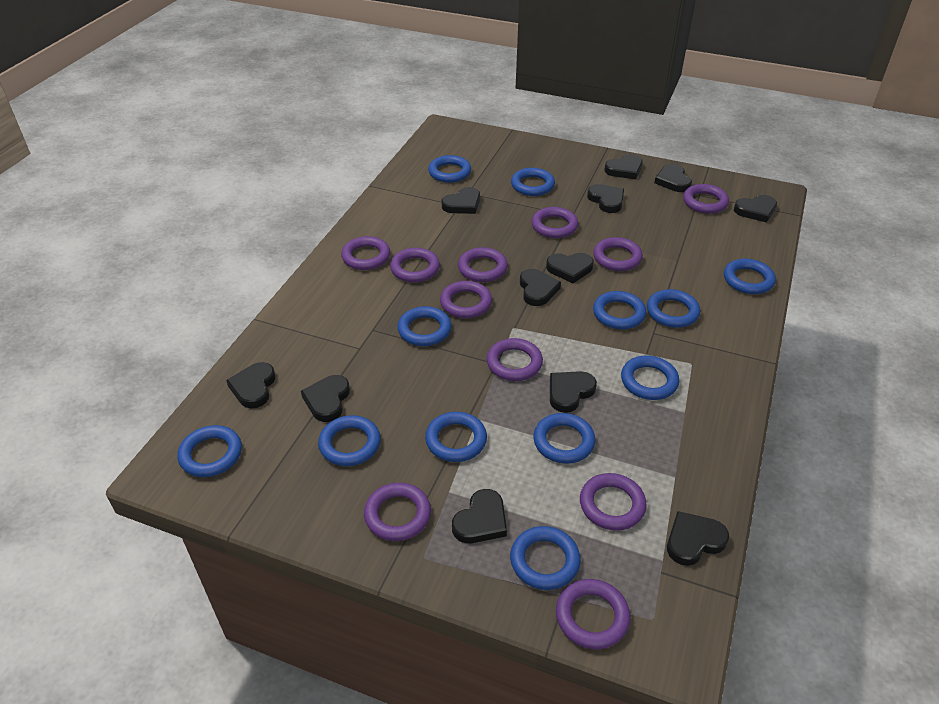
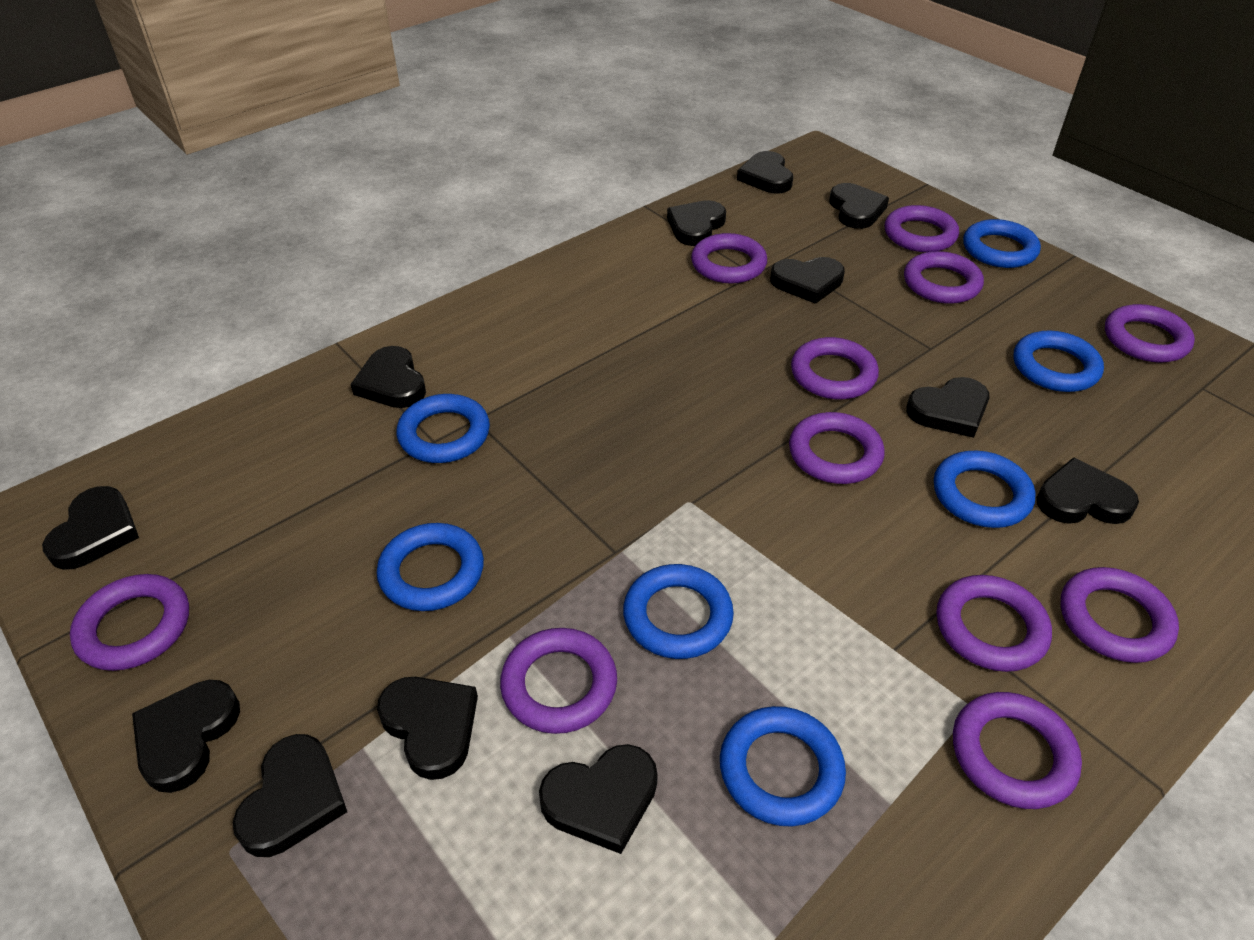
blue ring: [178,425,242,477] [318,415,381,466] [397,306,451,346] [425,412,487,462] [428,155,471,183] [510,526,581,590] [511,168,555,196] [533,413,595,464] [593,291,646,329] [621,355,679,400] [647,289,700,328] [724,259,776,294] = 12 -> [377,523,484,611] [396,394,490,463] [623,564,734,659] [720,706,846,827] [934,451,1036,528] [963,219,1041,268] [1013,330,1104,392] = 7

